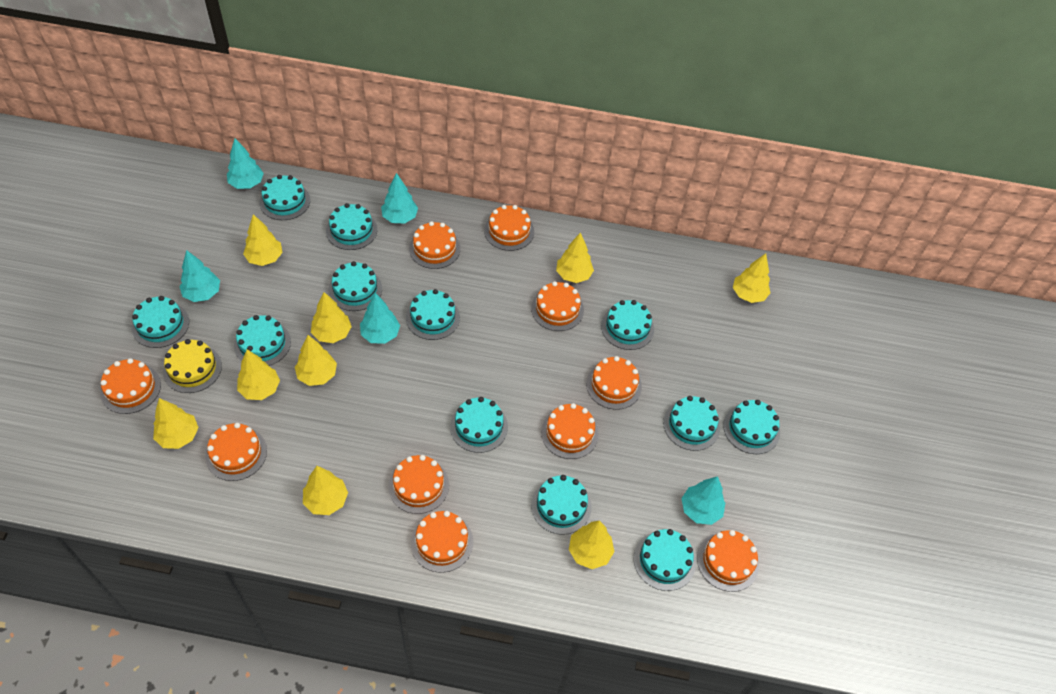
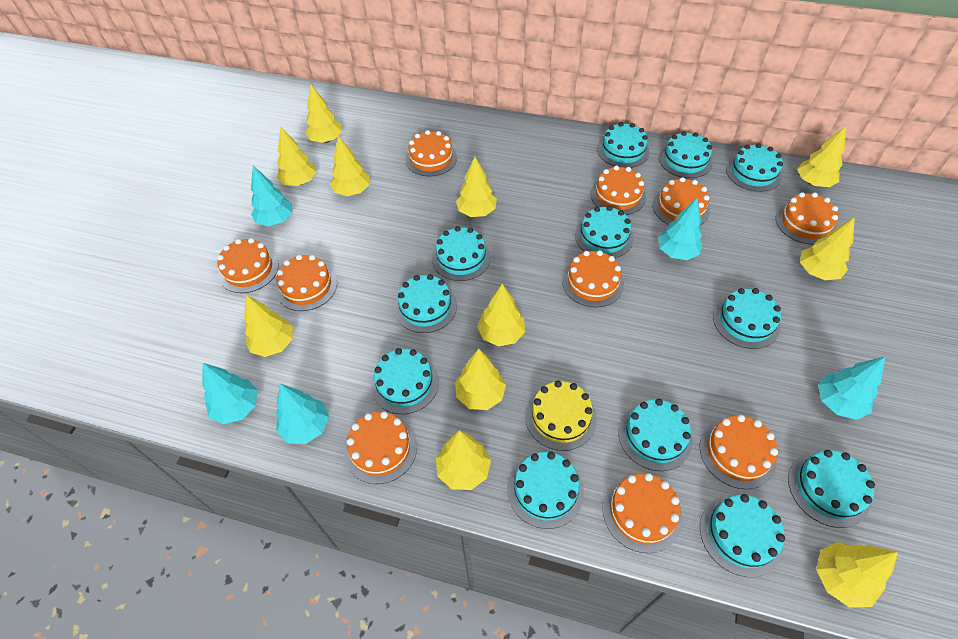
yellow tree: [153,398,199,449] [237,350,280,400] [243,214,283,266] [295,335,337,386] [303,466,348,515] [311,292,352,343] [556,232,594,283] [569,520,615,569] [733,253,770,303] = 9 -> [244,295,293,357] [277,126,317,186] [305,85,342,143] [330,136,370,196] [436,430,491,490] [455,349,506,410] [456,157,497,217] [477,284,525,346] [797,126,846,187] [800,217,855,280] [816,542,898,608] = 11

